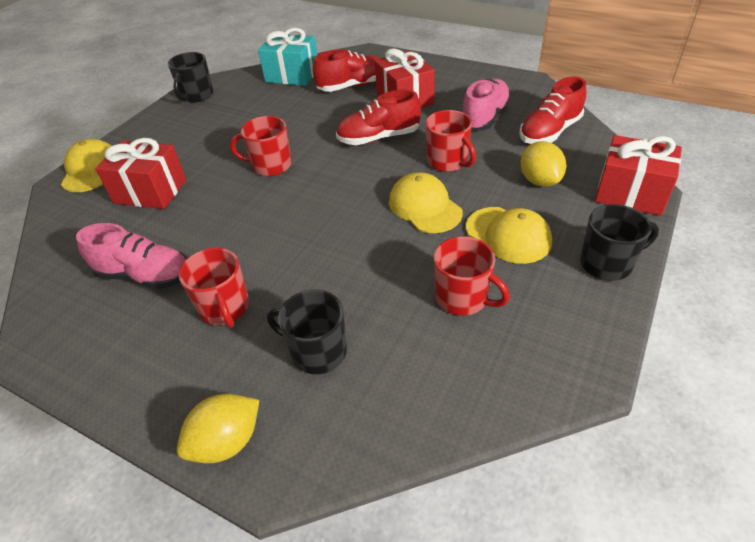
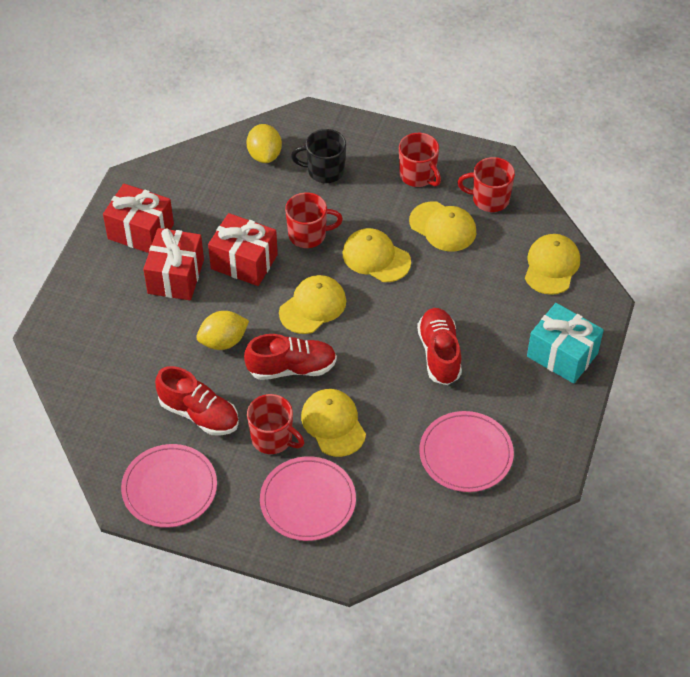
black mug: [168,52,213,103] [267,290,347,374] [580,204,659,281] = 3 -> [291,129,346,183] = 1
pink plate: none = 0 -> [121,444,217,528] [260,456,356,541] [419,411,514,492] = 3
pink shoe: [76,223,187,289] [463,79,511,131] = 2 -> none = 0
yellow cap: [61,139,111,192] [389,172,463,233] [466,207,552,264] = 3 -> [279,275,346,334] [301,389,366,457] [343,228,411,282] [409,201,476,251] [525,234,580,295] = 5

